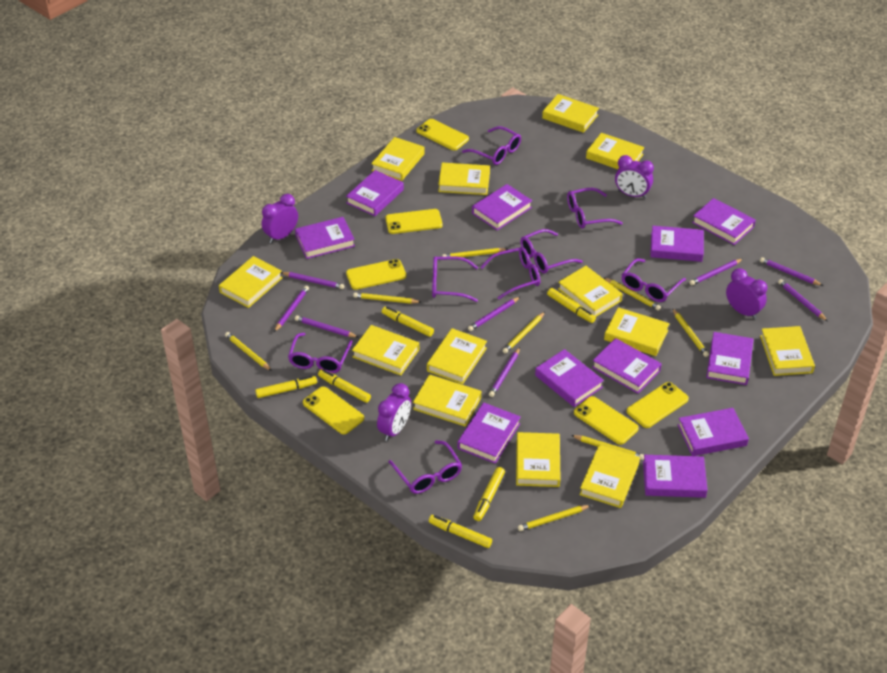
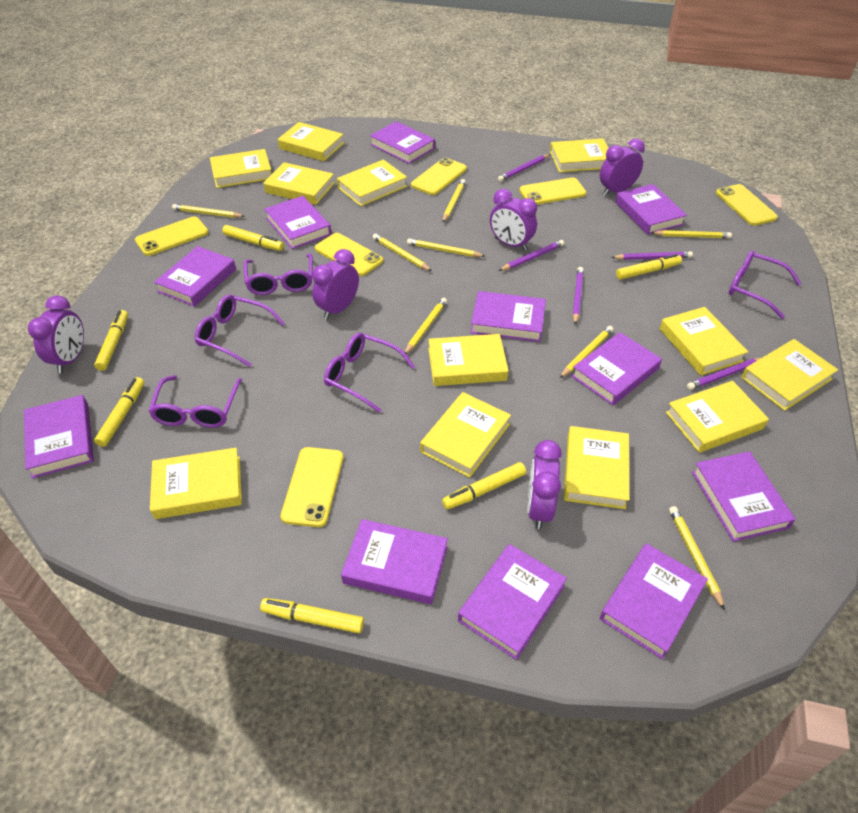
purple clock: [262,194,298,243] [377,383,411,441] [615,155,654,199] [726,268,767,319] = 4 -> [28,296,84,373] [312,249,359,319] [490,189,537,251] [528,440,562,529] [600,139,645,196] = 5
purple glasses: [288,333,353,373] [389,440,462,494] [432,257,478,302] [462,126,521,165] [481,247,540,299] [520,229,583,273] [567,188,623,229] [622,258,686,302] = 8 -> [148,375,242,428] [195,294,285,367] [244,254,313,295] [324,333,415,413] [729,250,801,319] = 5
purple pencil: [274,286,309,332] [281,272,344,289] [295,315,358,338] [468,297,520,331] [489,347,520,397] [689,259,743,285] [760,257,823,286] [778,279,827,321] = 8 -> [498,154,550,182] [499,240,564,271] [573,267,584,325] [611,251,693,260] [687,358,761,390] = 5
yellow book: [219,256,283,308] [352,325,419,376] [371,137,425,181] [413,374,481,427] [427,328,487,384] [438,163,490,195] [516,432,560,487] [542,94,599,133] [558,266,622,317] [580,445,640,508] [586,133,645,169] [604,307,670,356] [760,326,815,376] = 13 -> [150,448,242,519] [210,149,272,188] [264,162,335,205] [278,122,344,161] [337,160,407,206] [420,392,511,478] [428,334,509,386] [550,138,609,172] [564,426,629,509] [660,307,748,376] [666,381,769,453] [741,339,838,411] = 12

